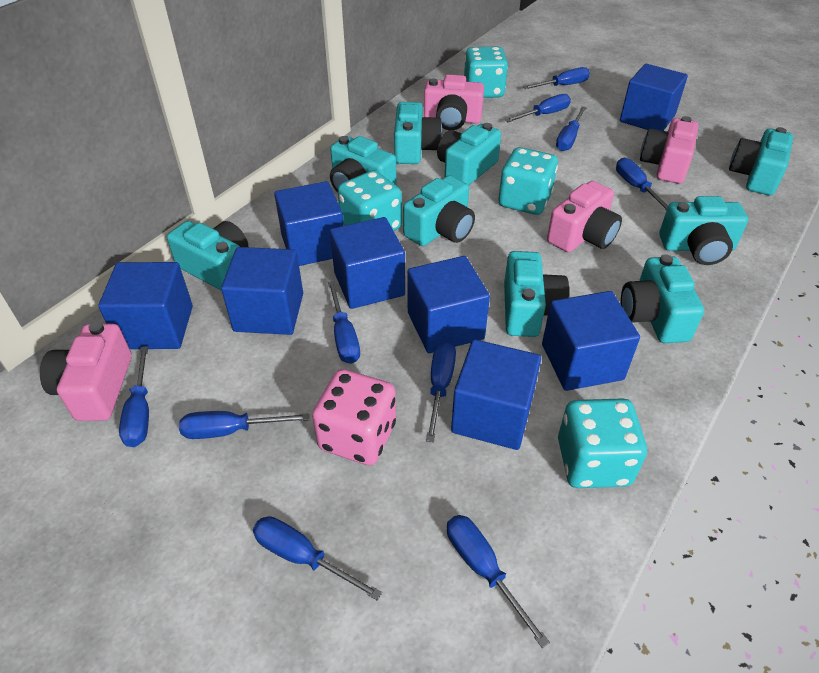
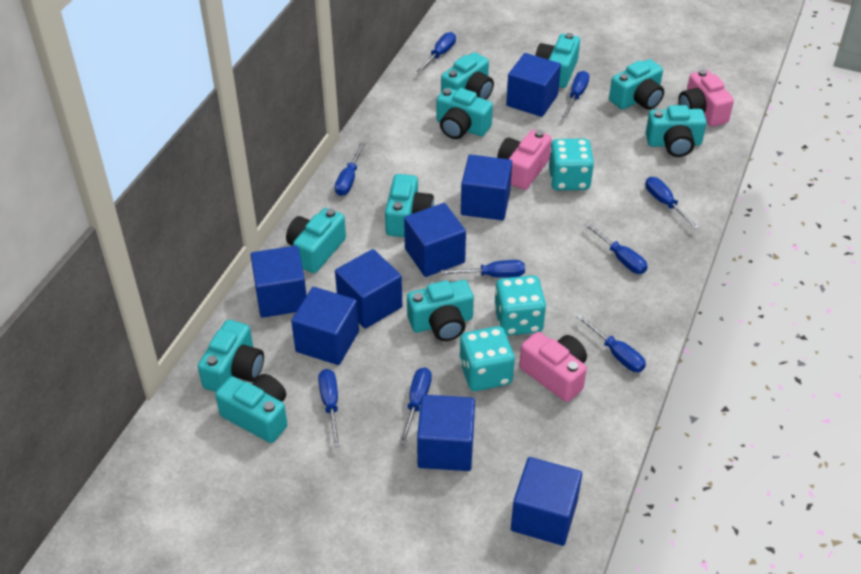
blue screwdriver: [119,346,149,447] [179,411,309,439] [253,516,382,601] [328,281,360,364] [426,341,456,442] [447,515,550,648] [505,94,571,122] [523,67,590,89] [556,107,587,151] [616,158,668,210] = 10 -> [318,369,340,447] [335,142,365,196] [399,368,432,445] [416,32,456,73] [441,260,525,278] [563,71,590,117] [576,314,646,372] [585,223,648,274] [646,177,699,229] = 9
pink camera: [40,322,132,421] [424,75,484,130] [547,181,622,252] [640,116,698,184] = 4 -> [497,130,552,190] [519,332,587,402] [678,69,734,127] = 3
pink dice: [312,369,396,465] = 1 -> none = 0
turquoise camera: [167,221,249,291] [330,136,397,192] [394,102,442,164] [403,175,475,246] [437,123,501,186] [504,251,569,337] [621,254,704,343] [659,196,748,265] [729,127,793,195] = 9 -> [198,320,264,392] [215,374,287,443] [286,208,346,273] [385,174,434,237] [407,280,474,341] [436,87,493,139] [441,52,494,100] [535,33,580,88] [609,59,664,110] [646,105,707,157] = 10
turquoise dice: [338,170,402,231] [464,46,508,98] [498,147,558,215] [558,398,647,488] = 4 -> [459,326,515,391] [494,275,546,336] [549,139,594,190] = 3

